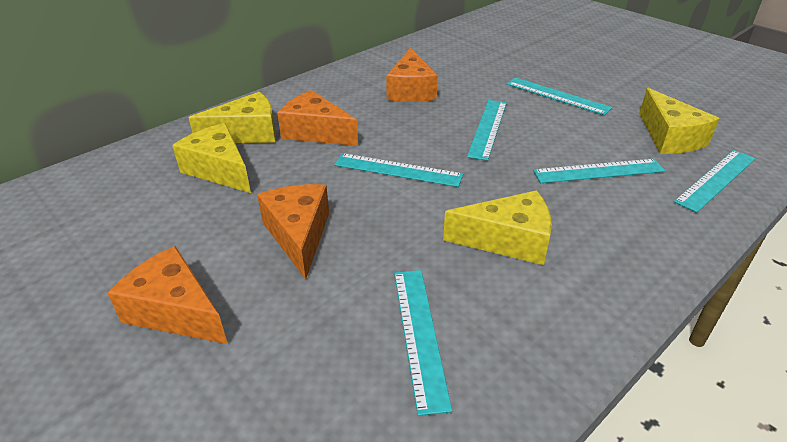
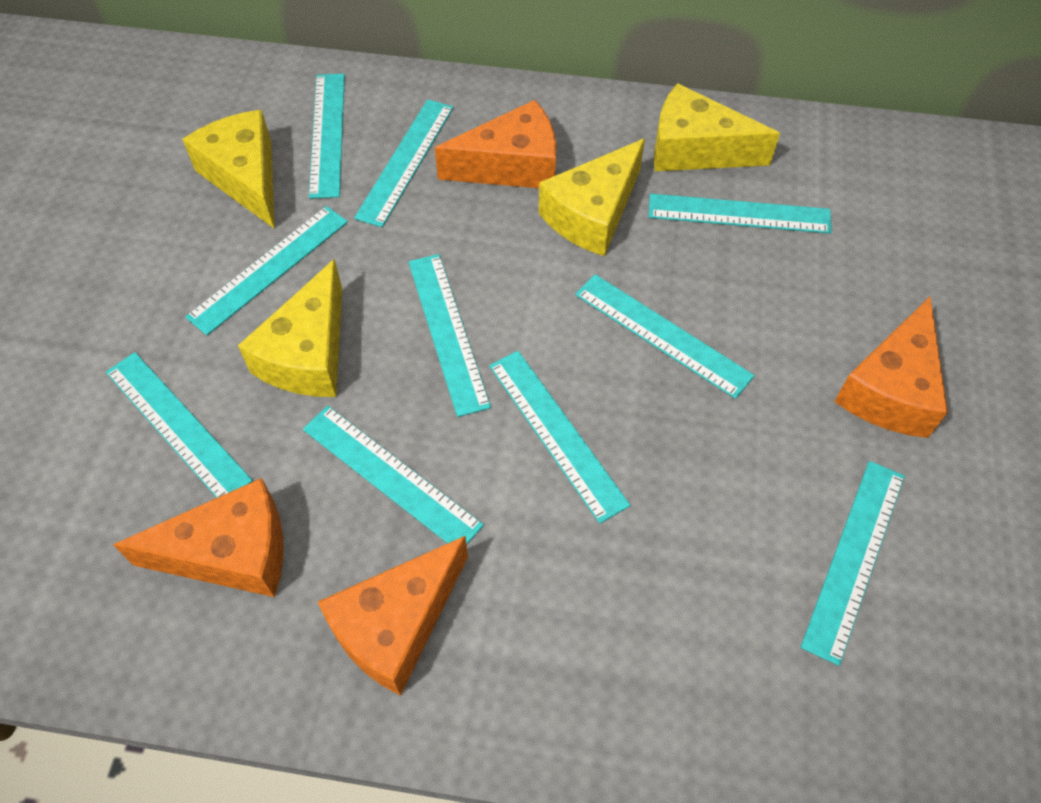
turquoise ruler: [334,153,463,187] [394,270,452,416] [467,100,507,161] [507,77,613,115] [533,159,665,183] [674,150,756,213] = 6 -> [106,352,253,498] [185,206,348,335] [303,406,484,545] [309,74,345,199] [354,99,454,227] [408,254,491,417] [489,351,630,524] [575,274,755,399] [649,194,832,234] [801,461,905,666] = 10

